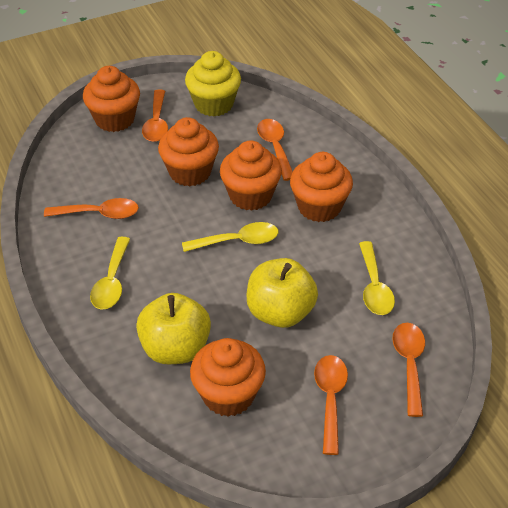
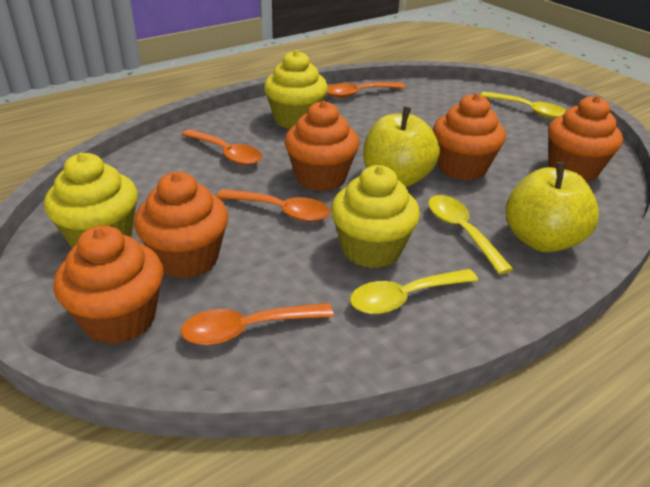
orange spoon: [44,198,139,219] [142,89,168,142] [257,119,293,181] [314,355,348,455] [393,323,425,417] = 5 -> [181,303,334,345] [182,129,262,165] [217,189,330,222] [327,82,406,98] = 4
yellow cupcake: [185,51,241,117] = 1 -> [44,153,138,248] [264,50,328,129] [331,165,420,268] = 3

